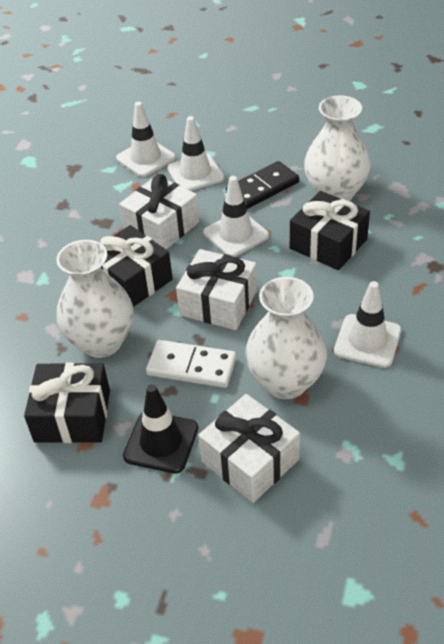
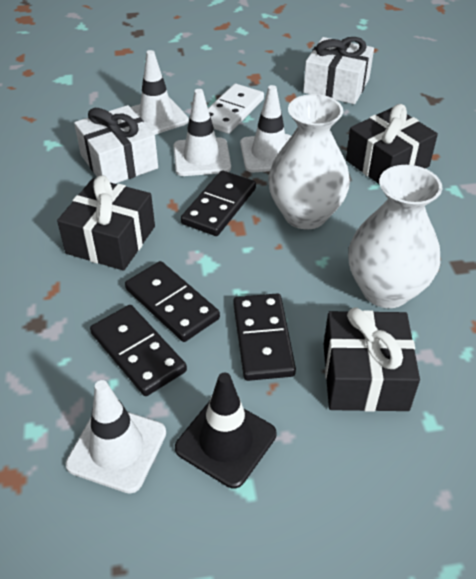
black domino: [226,161,299,209] = 1 -> [90,305,187,396] [125,261,220,342] [181,171,256,236] [233,293,296,381] = 4
white gift: [119,174,199,250] [176,249,257,330] [198,394,300,503] = 3 -> [74,105,158,184] [303,37,374,104] = 2
white vase: [56,240,134,358] [245,277,327,399] [304,96,370,201] = 3 -> [268,94,350,229] [348,165,442,308] = 2

